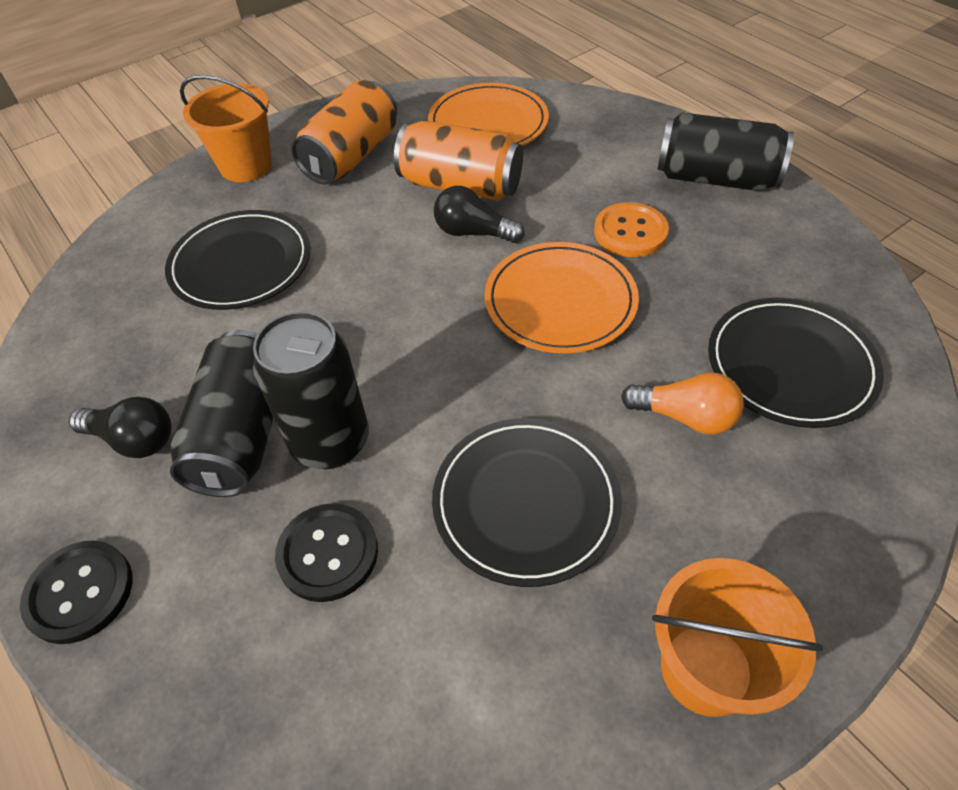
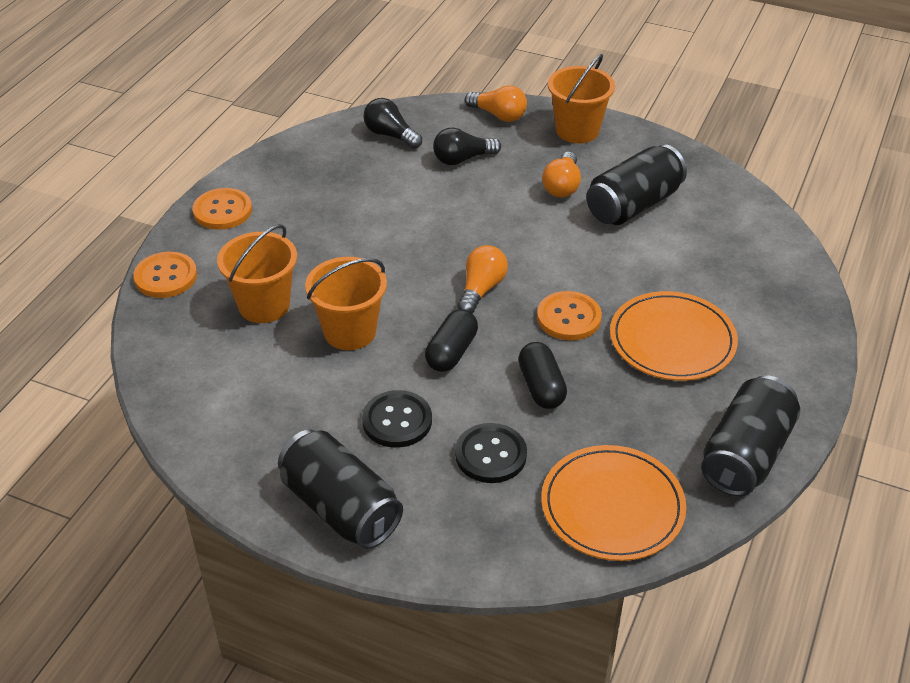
black capsule: none = 0 -> [425,309,478,372] [518,342,567,409] = 2
black plate: [165,210,310,310] [432,418,622,587] [708,298,884,428] = 3 -> none = 0
orange bucket: [180,75,272,182] [652,558,823,717] = 2 -> [217,224,297,323] [305,257,387,350] [548,54,615,143] = 3
orange button: [594,202,669,257] = 1 -> [133,252,197,298] [192,188,252,230] [537,291,602,340] = 3
orange can: [291,80,397,184] [394,120,523,201] = 2 -> none = 0
orange light bulb: [621,372,744,435] = 1 -> [457,245,508,313] [465,85,527,122] [542,152,581,198] = 3

